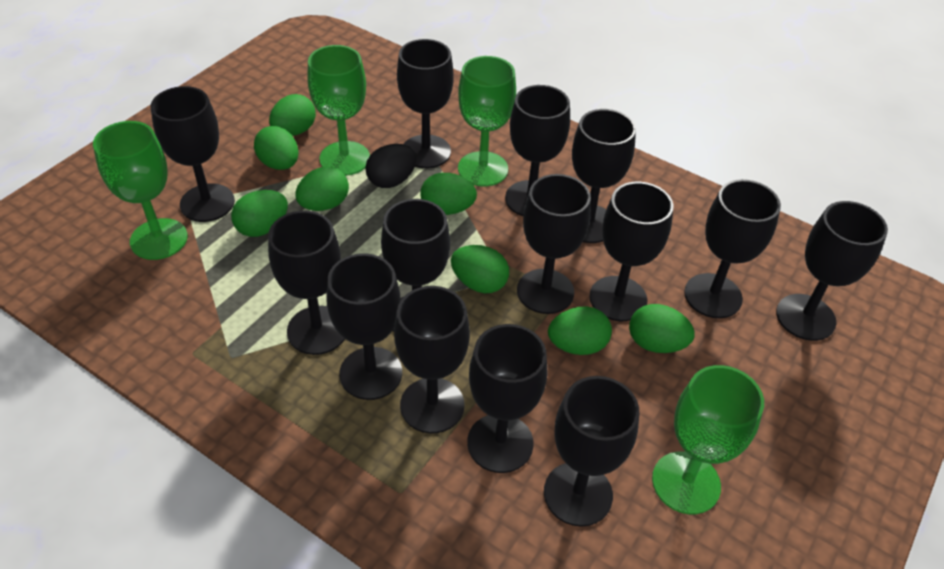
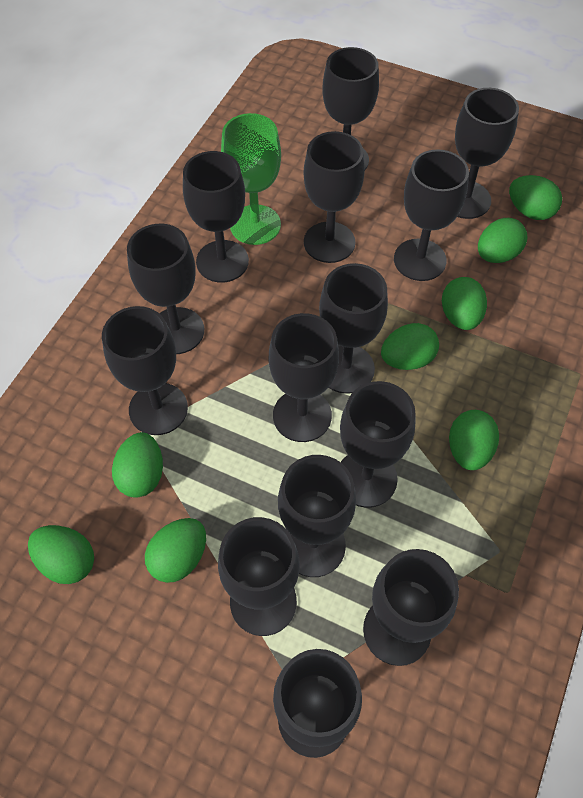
black egg: [365,144,417,188] = 1 -> none = 0
green goblet: [93,121,188,260] [307,45,370,176] [458,56,516,186] [652,365,764,514] = 4 -> [221,113,281,245] = 1

